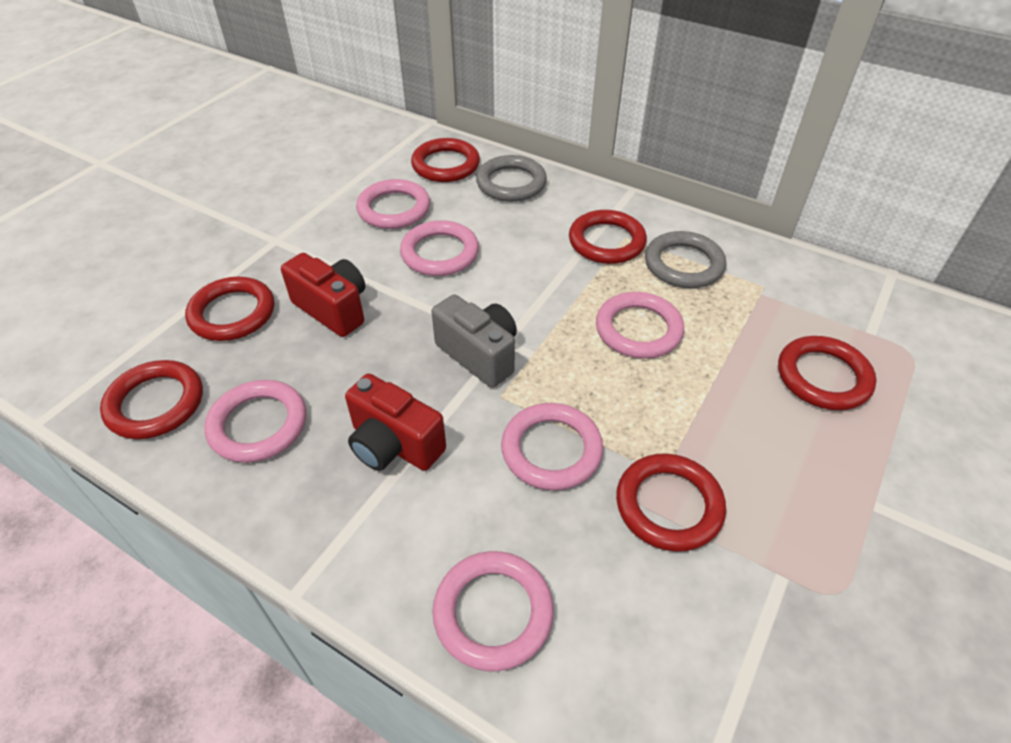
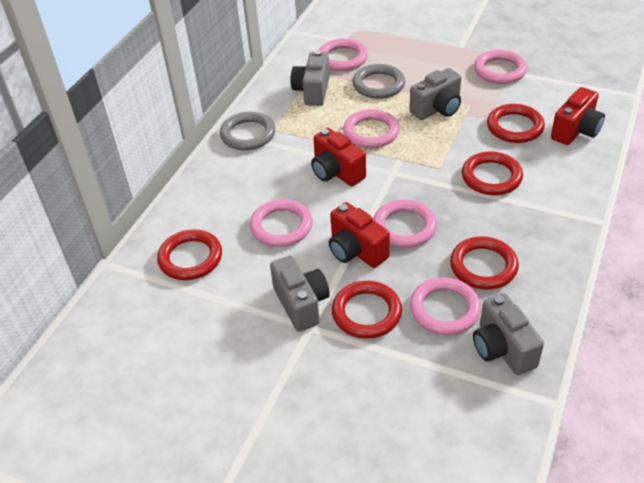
grey camera: [431,294,517,388] = 1 -> [270,256,330,332] [291,50,330,106] [409,68,461,120] [473,293,544,375] = 4
red camera: [281,253,365,337] [345,373,446,471] = 2 -> [311,128,366,186] [329,202,390,268] [551,87,605,145] = 3
red ring: [100,360,203,439] [185,277,274,341] [411,138,480,182] [569,210,647,264] [616,453,726,552] [778,336,877,410] = 6 -> [157,229,222,280] [332,281,402,339] [450,237,519,290] [462,152,523,195] [487,104,545,143] = 5

